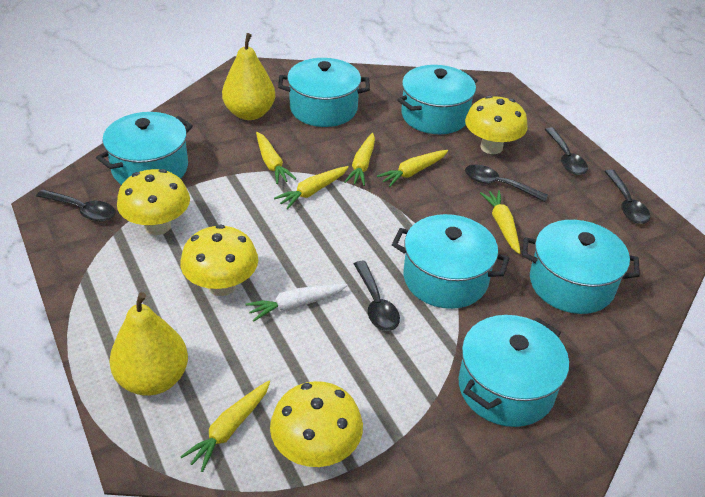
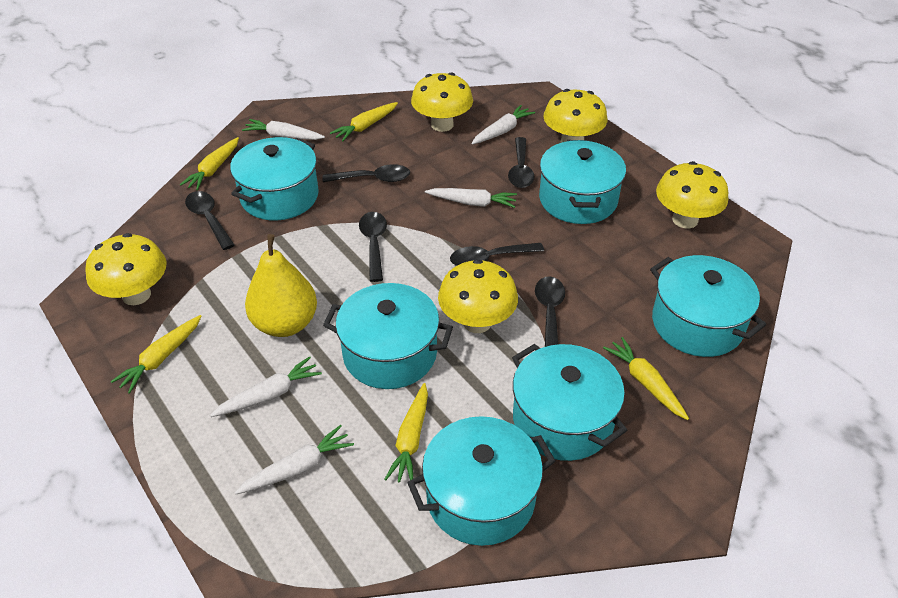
black spoon: [36,189,116,222] [354,261,400,331] [465,165,548,202] [545,127,588,175] [604,170,650,224] = 5 -> [185,191,235,250] [323,164,410,182] [359,212,387,282] [450,243,544,266] [508,137,535,188] [535,276,565,347] = 6
white carrot: [246,284,348,322] = 1 -> [210,356,322,417] [235,425,354,494] [242,119,325,140] [425,188,517,208] [471,105,535,144] = 5
yellow carrot: [180,381,270,472] [256,132,296,184] [274,166,349,209] [344,133,375,186] [377,150,448,187] [480,190,520,254] = 6 -> [110,315,202,393] [180,137,239,191] [330,102,398,142] [384,383,428,483] [603,337,689,420] = 5
yellow mushroom: [117,169,190,235] [180,224,258,296] [270,381,363,467] [465,95,528,154] = 4 -> [85,233,166,305] [411,73,473,132] [438,259,518,333] [544,89,607,143] [656,161,728,229] = 5
yellow pear: [109,292,188,396] [222,33,275,120] = 2 -> [245,234,317,337] = 1

